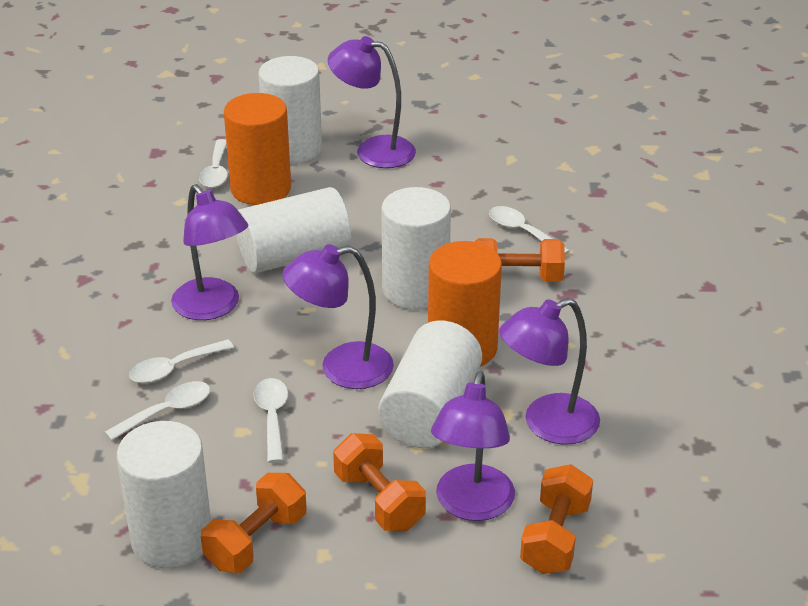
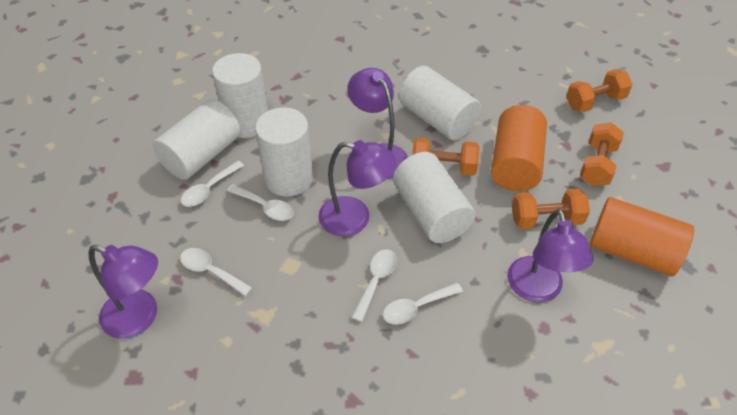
purple lamp: [171,184,248,320] [282,244,394,389] [328,36,416,168] [431,371,515,521] [499,298,600,445] = 5 -> [88,245,158,339] [318,140,396,236] [347,68,408,179] [507,209,593,302] = 4

